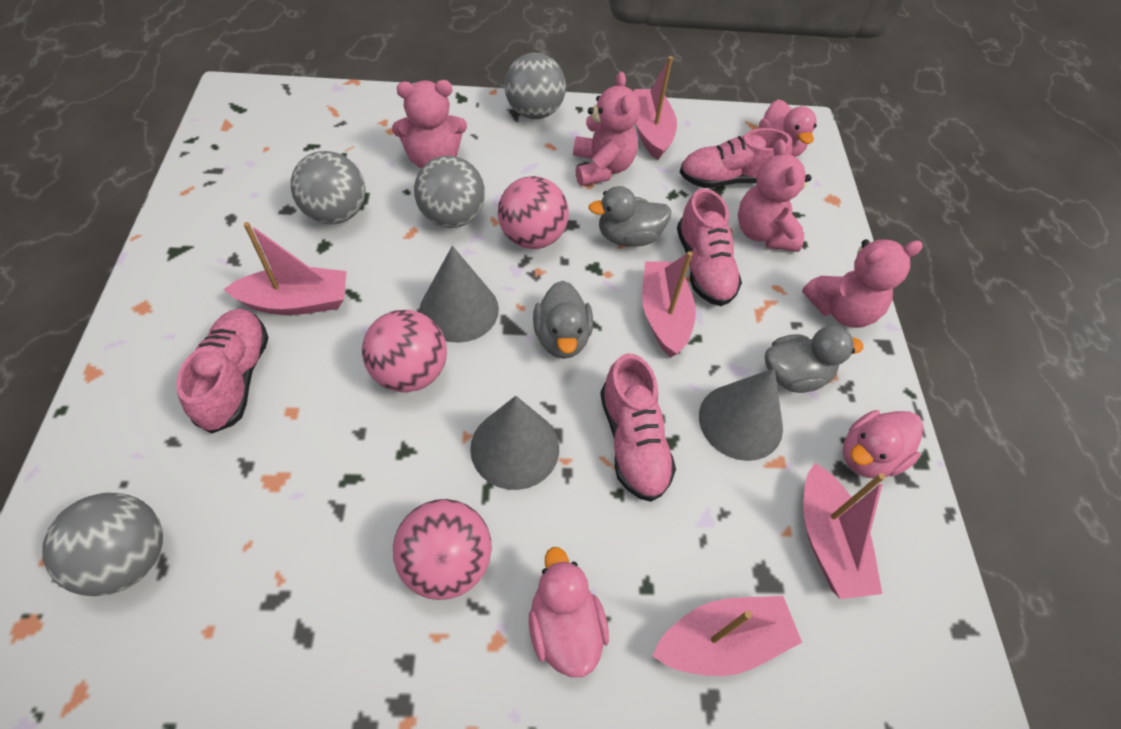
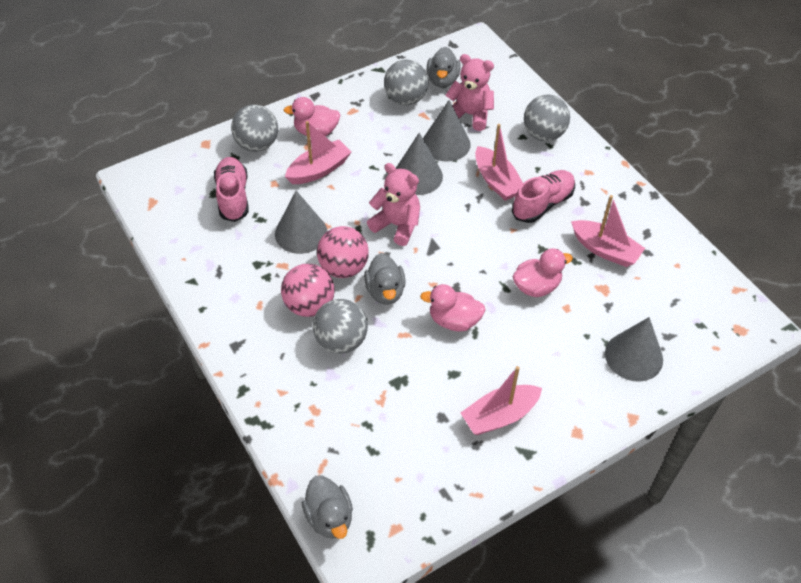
grey cone: [419,246,499,343] [470,396,559,490] [699,368,783,461] = 3 -> [275,191,327,254] [396,133,443,195] [423,100,471,162] [605,317,663,382] = 4
pink ball: [362,310,447,392] [393,499,492,600] [498,176,569,249] = 3 -> [281,264,335,317] [317,226,369,278] = 2
pink boat: [223,222,347,315] [634,56,677,160] [642,251,696,358] [652,596,802,676] [803,463,885,599] = 5 -> [285,121,351,184] [461,366,542,435] [475,124,523,201] [571,195,645,267] = 4
pink shoe: [176,309,269,433] [600,354,676,502] [677,188,742,306] [679,128,792,188] = 4 -> [214,157,249,222] [512,170,575,223] = 2
pink teddy bear: [392,80,467,169] [573,72,640,186] [738,139,811,252] [802,239,923,328] = 4 -> [367,163,420,246] [445,54,494,131] = 2

